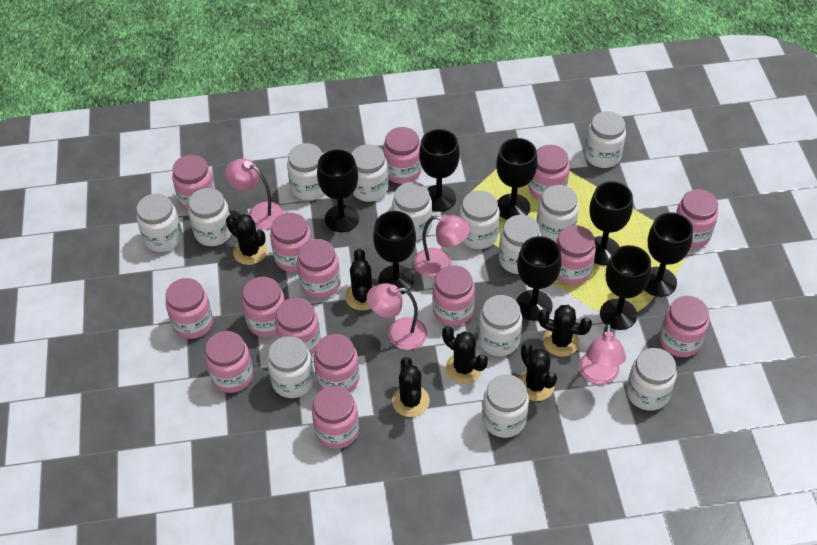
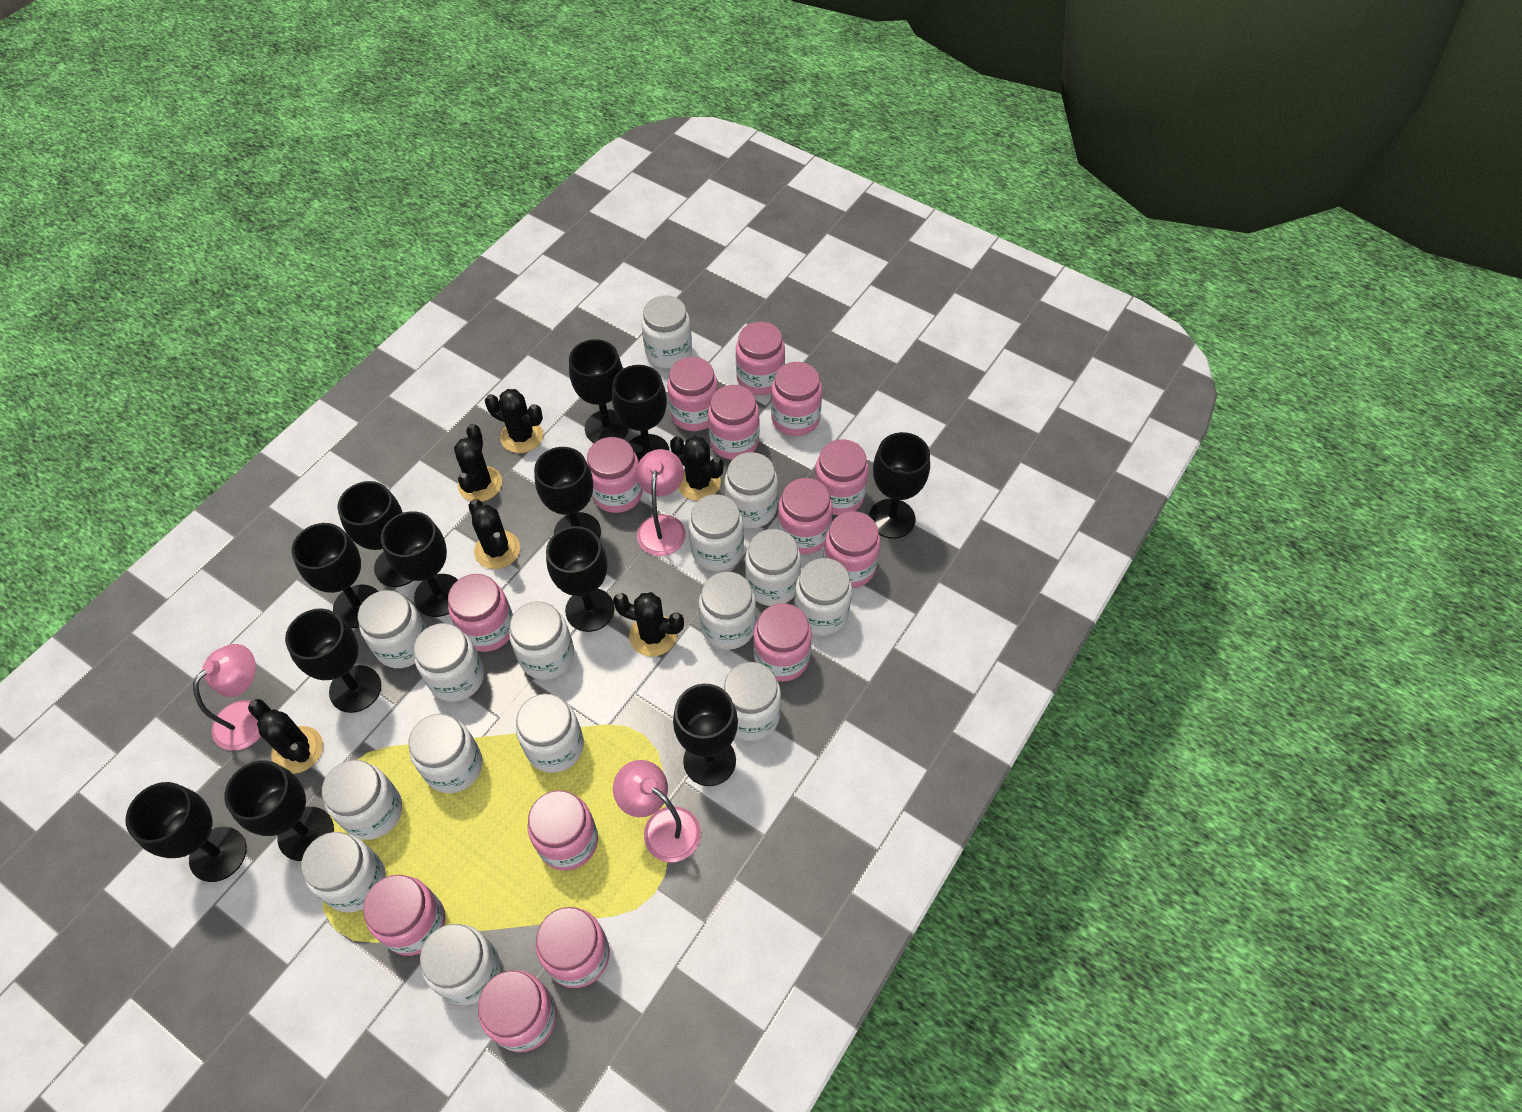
black goblet: [317,149,359,232] [373,211,416,294] [419,129,460,212] [496,138,538,220] [516,236,562,321] [589,181,633,265] [600,245,651,330] [645,212,693,297] = 8 -> [126,782,247,882] [224,760,334,861] [285,608,381,713] [291,523,379,628] [337,481,413,587] [381,511,458,617] [534,447,601,538] [546,526,615,632] [569,339,629,443] [612,365,669,461] [673,684,738,786] [869,432,930,539] = 12
pink jar: [165,278,213,339] [172,155,215,211] [205,331,253,393] [242,277,285,337] [270,213,312,272] [275,297,321,355] [297,239,340,299] [312,386,359,449] [314,334,359,392] [383,127,422,184] [432,265,475,326] [529,145,570,201] [556,225,596,285] [660,296,709,357] [676,189,718,248] = 15 -> [363,875,446,956] [448,574,513,652] [478,970,557,1052] [527,790,598,871] [536,907,610,988] [587,437,643,513] [667,357,718,431] [708,385,760,460] [736,322,785,395] [753,603,812,682] [771,362,822,436] [778,478,833,555] [814,439,868,515] [823,511,880,588] = 14
pink lamp: [225,158,284,230] [367,283,427,350] [414,215,470,278] [579,323,626,385] = 4 -> [193,644,261,750] [613,760,701,862] [636,449,686,556] = 3
white jar: [136,194,182,252] [188,188,232,246] [267,336,314,398] [287,143,324,201] [351,144,388,202] [392,182,432,240] [459,190,500,249] [478,295,522,356] [482,375,529,438] [499,215,541,274] [536,185,579,242] [585,111,626,168] [626,348,677,411] = 13 -> [301,832,386,913] [322,760,402,840] [358,590,427,668] [408,714,483,793] [413,623,484,702] [420,924,501,1005] [509,601,574,680] [516,694,584,773] [641,295,692,369] [688,494,744,571] [699,572,756,650] [722,662,781,741] [724,452,778,529] [745,529,801,606] [794,558,852,636] = 15

